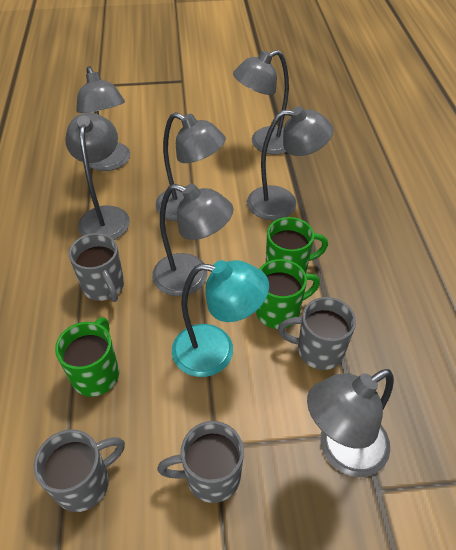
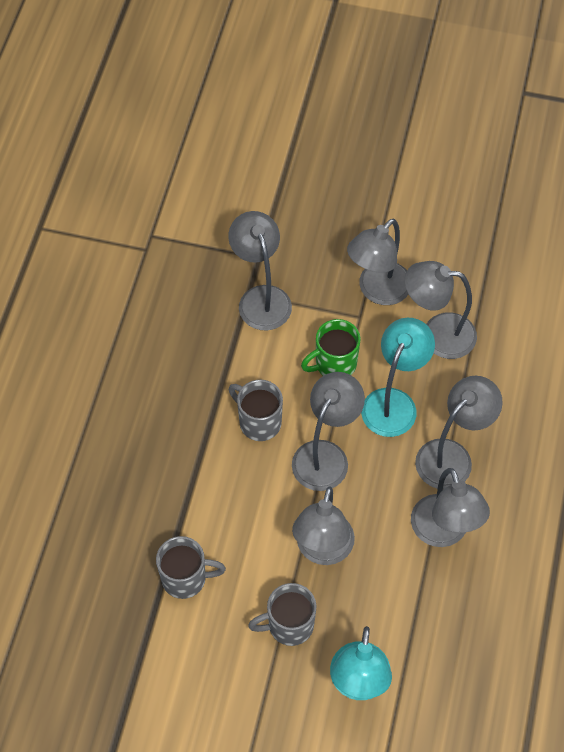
green mug: [55,317,119,397] [256,259,320,329] [266,217,328,274] = 3 -> [301,319,361,376] = 1
grey mug: [34,429,125,512] [69,233,124,302] [157,421,244,503] [278,297,356,370] = 4 -> [156,536,226,599] [229,380,283,441] [248,583,316,646] = 3
turquoise lamp: [172,260,269,377] = 1 -> [330,626,392,700] [361,318,435,437] = 2

